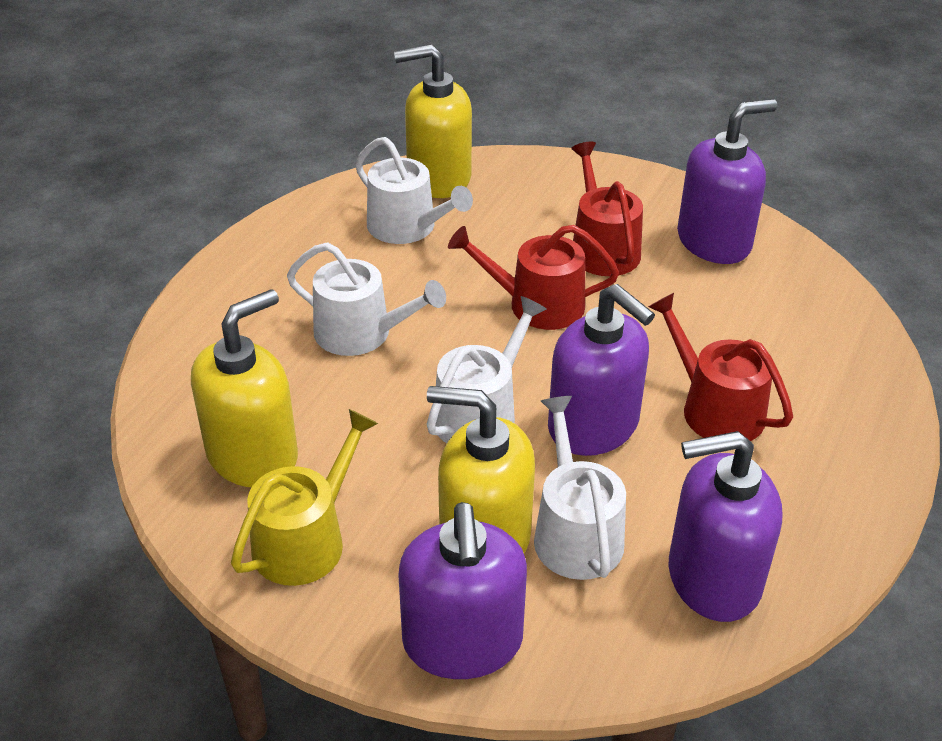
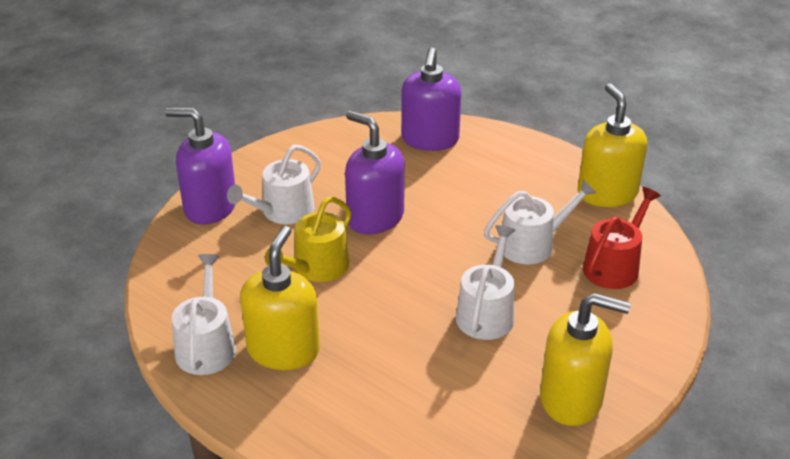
purple soap dispenser: [398,502,527,679] [548,284,655,456] [669,431,782,622] [677,99,777,264] = 4 -> [165,107,235,225] [345,111,405,234] [401,47,461,151] = 3
red watering can: [448,225,619,330] [571,142,643,276] [648,293,793,441] = 3 -> [583,187,661,289] = 1

